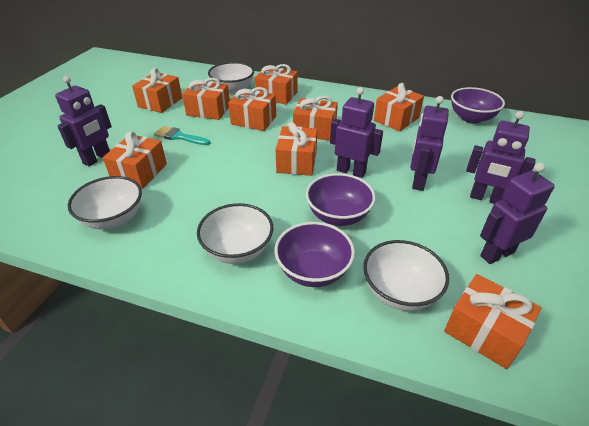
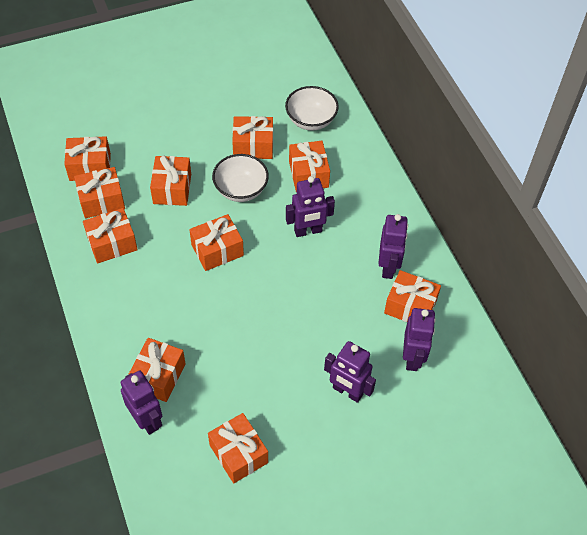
orange gift: [103,131,167,189] [132,68,182,113] [182,78,230,120] [228,87,276,131] [255,64,298,105] [275,122,317,176] [293,96,338,141] [374,83,424,131] [444,274,542,369] = 9 -> [64,136,111,181] [74,167,125,218] [83,208,138,263] [128,338,186,402] [150,156,191,206] [189,214,244,271] [208,413,268,483] [232,116,273,159] [289,141,330,192] [384,270,441,322] = 10
purple bowl: [275,222,355,287] [306,173,376,226] [451,87,505,124] = 3 -> none = 0
turquoise brush: [154,126,210,145] = 1 -> none = 0
white bowl: [68,176,142,229] [197,203,273,264] [208,62,254,94] [363,240,449,311] = 4 -> [212,154,269,202] [285,86,339,131] = 2

